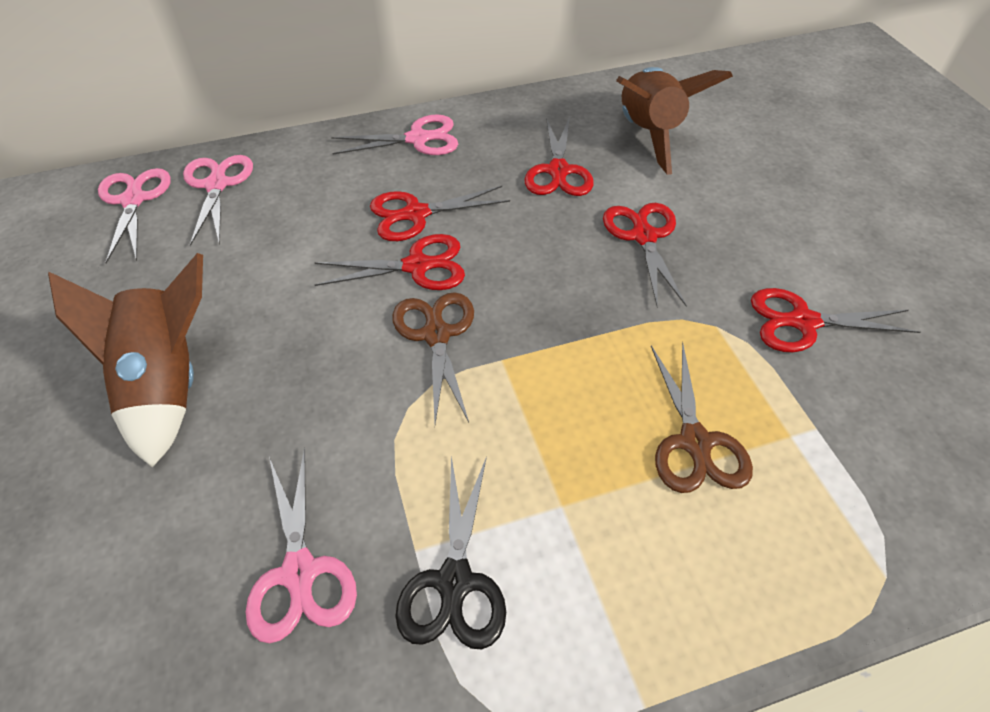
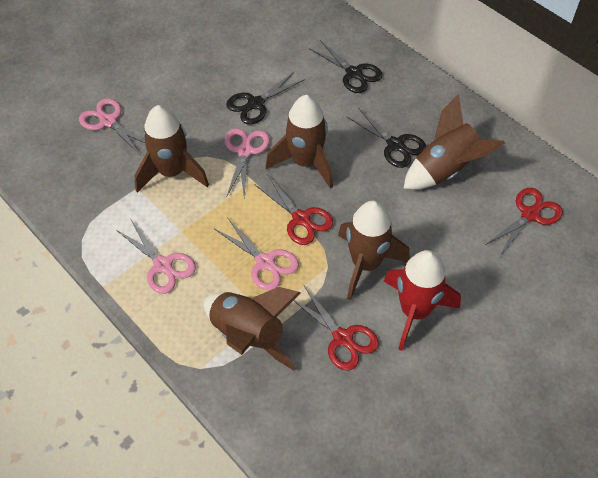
black scissors: [395,456,506,650] = 1 -> [226,72,305,124] [309,40,383,93] [347,108,426,168] = 3
brown rocket: [48,253,203,468] [616,67,733,175] = 2 -> [134,105,209,193] [204,287,301,371] [265,95,333,189] [338,201,410,300] [403,94,505,190] = 5
brown scissors: [392,292,474,424] [651,342,753,493] = 2 -> none = 0
red rocket: none = 0 -> [384,250,461,351] = 1
red scissors: [315,234,465,290] [370,186,510,241] [525,117,594,196] [603,203,687,306] [751,288,920,353] = 5 -> [254,175,333,245] [293,286,379,371] [484,188,563,257] = 3

